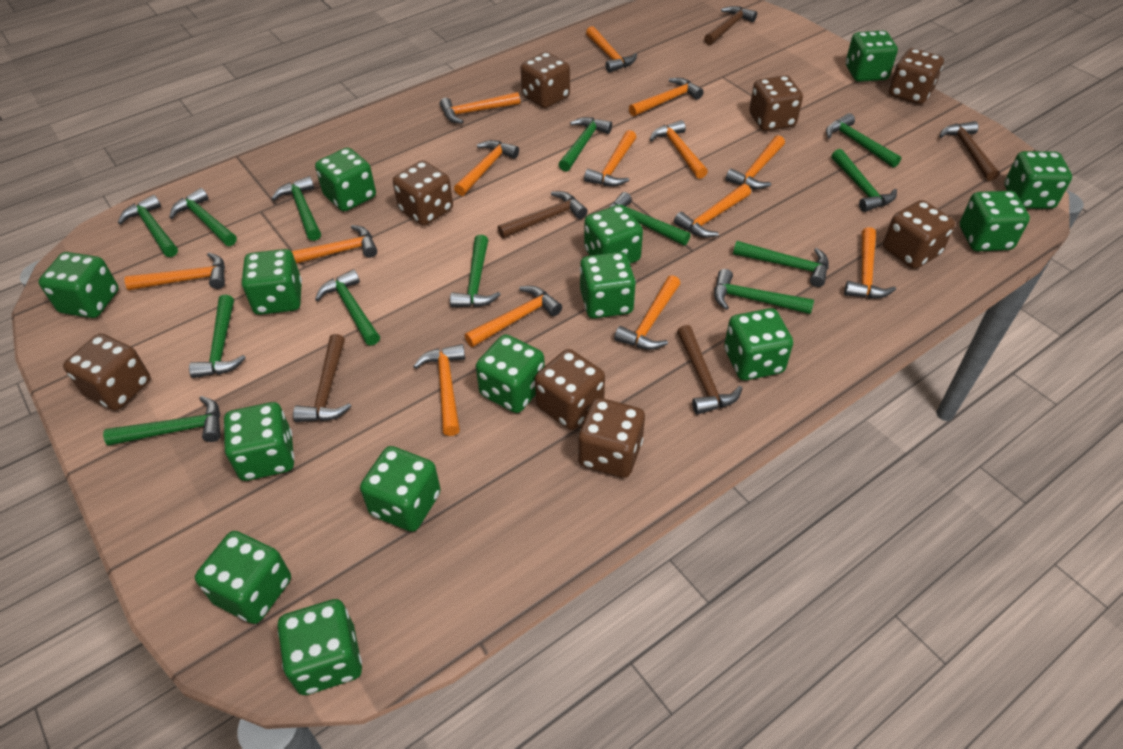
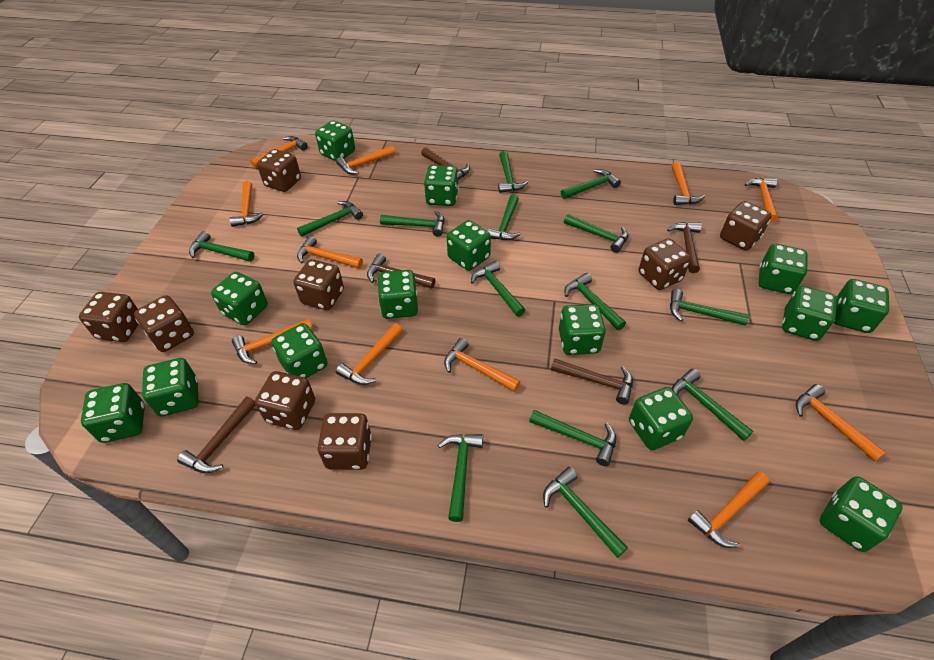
green hammer: [103,396,220,446] [118,195,178,257] [169,188,237,246] [189,295,246,378] [272,176,321,241] [315,270,380,346] [450,235,501,308] [558,117,612,172] [609,192,691,246] [714,269,814,314] [733,241,828,287] [826,113,901,168] [831,149,897,212] = 13 -> [189,231,254,262] [297,201,363,237] [380,211,444,237] [438,434,483,522] [471,261,526,317] [487,194,521,240] [498,151,528,193] [529,410,616,466] [543,467,628,558] [561,169,621,199] [564,214,628,253] [564,273,626,330] [670,289,749,326] [672,369,753,441] = 14
orange hammer: [124,253,225,290] [291,225,377,264] [413,344,465,436] [440,92,520,124] [454,140,519,196] [465,286,562,347] [584,130,636,187] [586,26,637,73] [614,275,681,350] [629,78,704,116] [650,120,708,179] [674,184,751,238] [726,135,785,189] [844,227,896,298] = 14 -> [230,181,264,227] [232,318,313,364] [250,136,308,168] [297,236,363,269] [336,146,395,174] [336,323,403,385] [444,338,520,392] [672,162,705,205] [688,472,769,548] [745,178,778,222] [796,384,885,461] = 11

